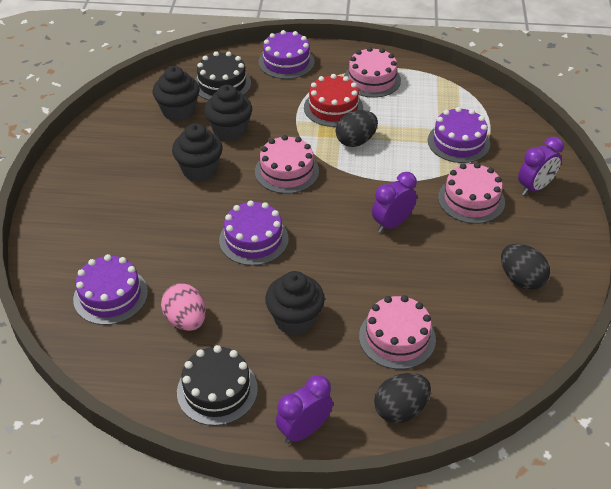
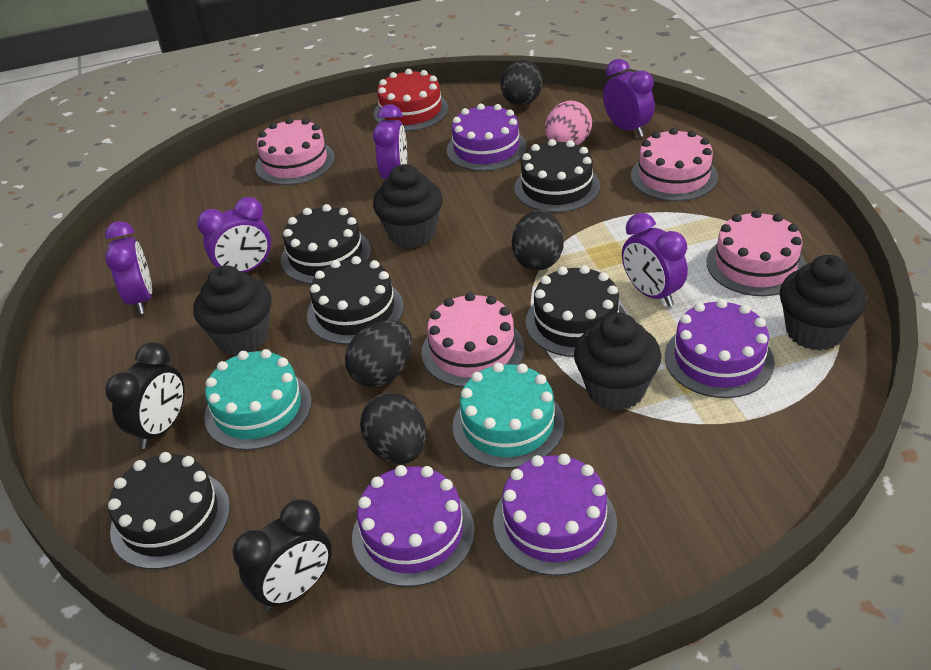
black cake: [177,345,258,426] [195,51,251,100] = 2 -> [108,452,230,569] [281,204,371,284] [307,256,404,345] [514,139,600,212] [526,265,626,357] = 5
black clock: none = 0 -> [105,342,185,449] [232,499,332,611] = 2
black egg: [335,110,378,147] [374,373,431,423] [501,244,550,290] = 3 -> [345,320,412,387] [360,393,426,464] [501,60,543,106] [512,210,564,270] = 4
purple clock: [276,375,333,444] [372,172,417,233] [518,137,564,195] = 3 -> [105,221,152,314] [197,197,271,273] [373,104,407,180] [603,59,655,137] [622,213,688,307] = 5
turquoise cake: none = 0 -> [204,349,312,450] [453,363,564,469] = 2

